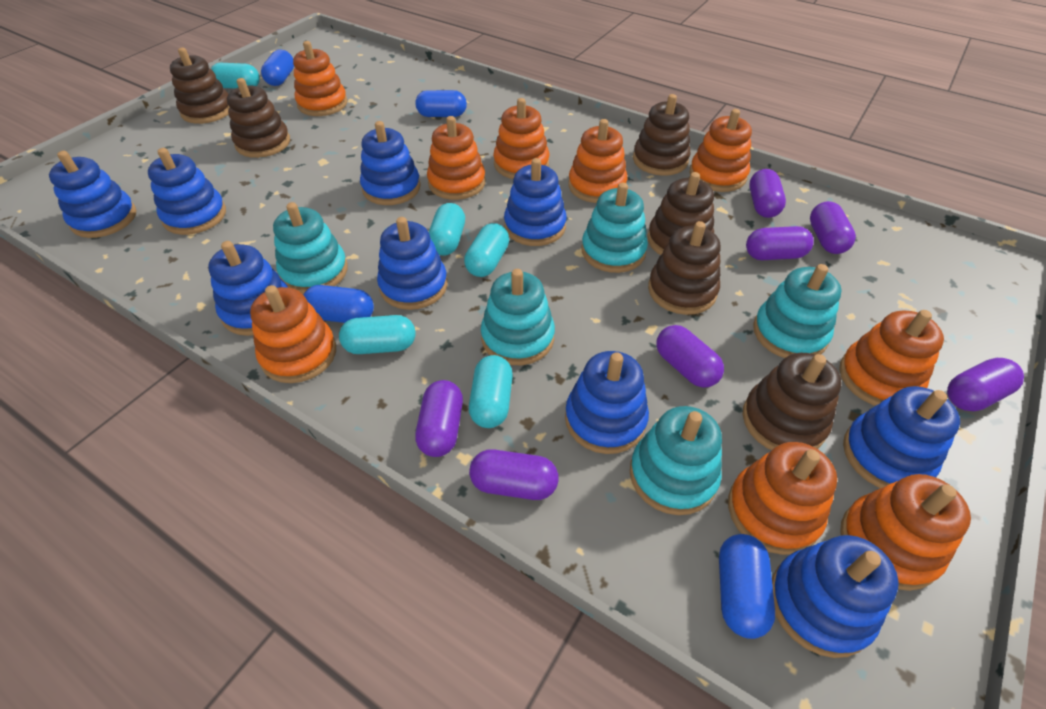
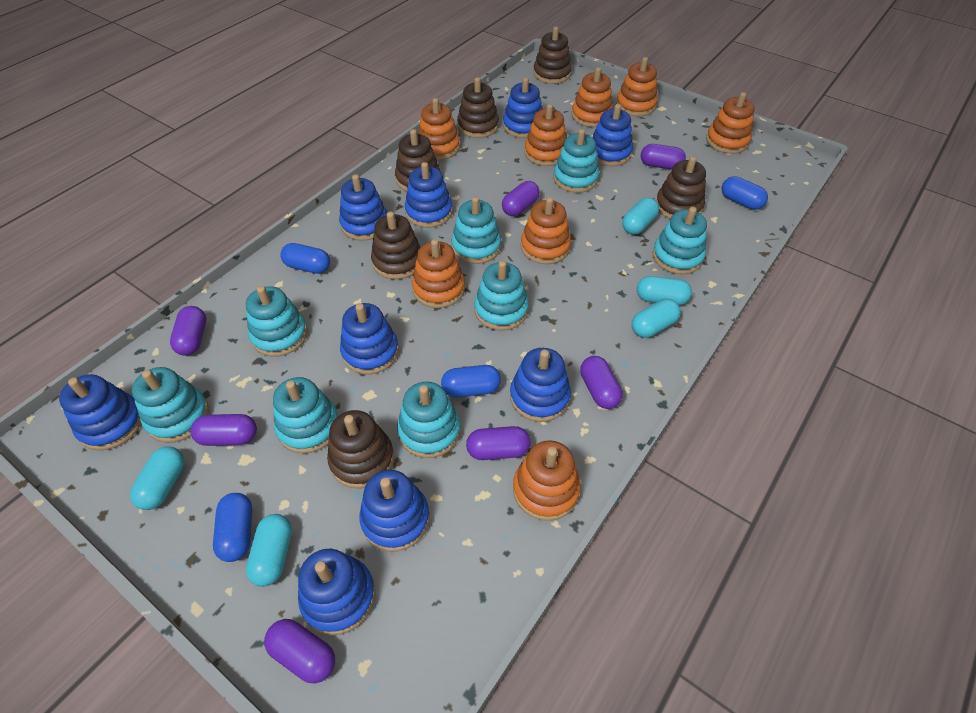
orange stacking toy: [250,285,336,383] [293,41,347,116] [427,116,486,200] [493,98,549,179] [568,119,627,203] [690,109,752,192] [728,442,837,555] [839,310,944,406] [840,474,971,591] = 9 -> [412,239,465,308] [418,98,460,160] [513,440,581,521] [521,197,571,264] [524,104,567,166] [572,67,613,127] [616,57,658,116] [706,92,755,154] = 8
turquoise stacking toy: [273,202,348,294] [481,269,555,365] [582,183,648,273] [630,406,722,515] [753,264,842,358] = 5 -> [132,367,209,443] [246,286,308,357] [273,377,338,454] [397,382,460,458] [451,197,501,264] [474,261,529,330] [553,129,599,193] [653,207,707,274] = 8

